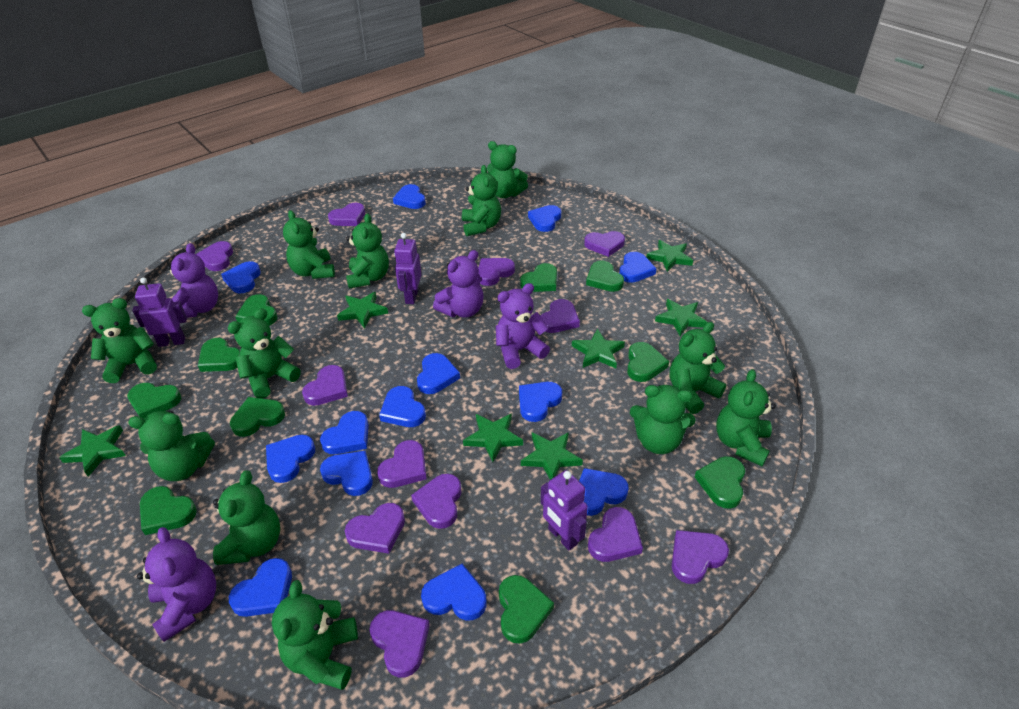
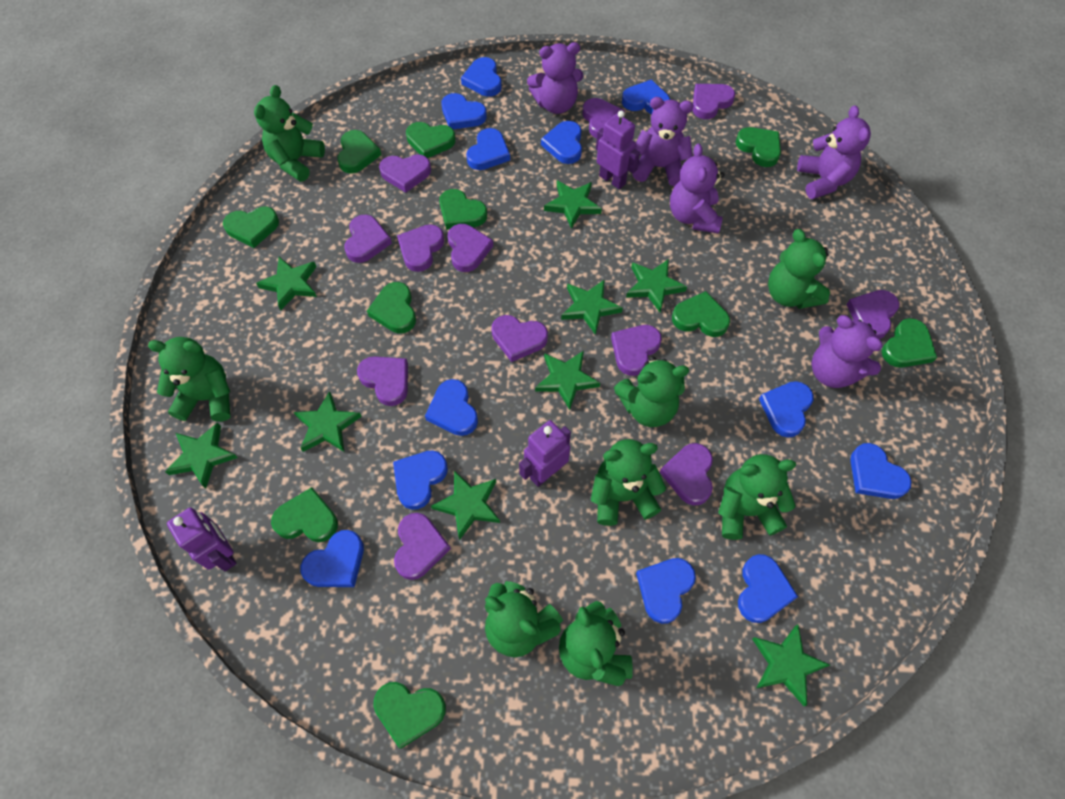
blue heart: [221,261,261,294] [229,558,292,617] [266,435,315,483] [320,411,369,454] [320,451,373,496] [379,386,426,427] [393,184,426,209] [417,353,460,394] [421,564,486,621] [519,382,562,422] [528,205,561,232] [579,468,628,516] [619,252,657,283] = 13 -> [301,530,364,587] [393,451,448,510] [425,379,478,436] [441,93,487,129] [461,57,501,97] [466,128,510,170] [541,121,582,164] [622,79,670,114] [636,558,696,624] [738,554,798,623] [759,381,814,438] [850,443,912,499] = 12
green star: [59,425,126,477] [337,292,388,328] [463,413,523,462] [521,432,583,480] [572,329,625,368] [646,240,693,272] [655,299,708,336] = 7 -> [165,423,238,489] [256,257,317,310] [293,391,362,452] [431,471,500,540] [535,351,600,410] [544,180,602,229] [561,279,623,335] [626,259,687,312] [752,625,830,706] = 9
green teddy bear: [82,298,157,383] [128,411,215,481] [213,470,280,565] [228,308,301,399] [272,580,358,690] [283,210,335,279] [346,213,389,288] [462,165,501,236] [487,141,528,198] [630,385,696,454] [670,322,726,414] [716,369,776,466] = 12 -> [148,337,230,422] [254,85,325,182] [485,581,563,657] [559,601,633,686] [591,439,666,526] [614,356,689,427] [718,454,796,540] [768,229,830,309] = 8
purple teddy bear: [137,527,216,642] [167,243,218,318] [433,250,484,318] [496,283,550,369] = 4 -> [527,42,583,114] [632,97,693,186] [670,144,725,234] [797,105,871,199] [812,315,883,388] = 5

